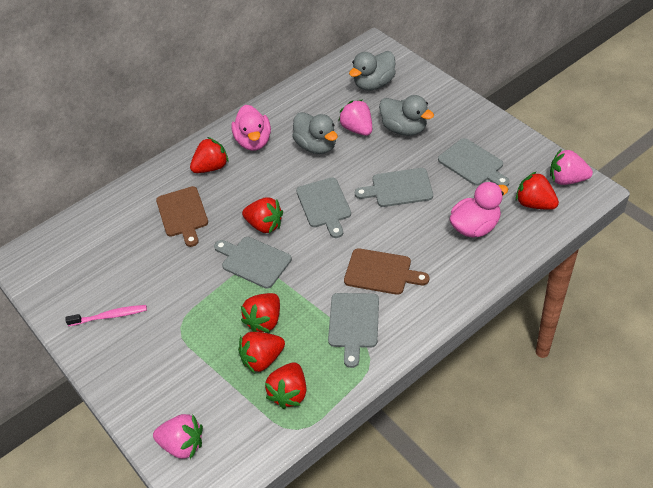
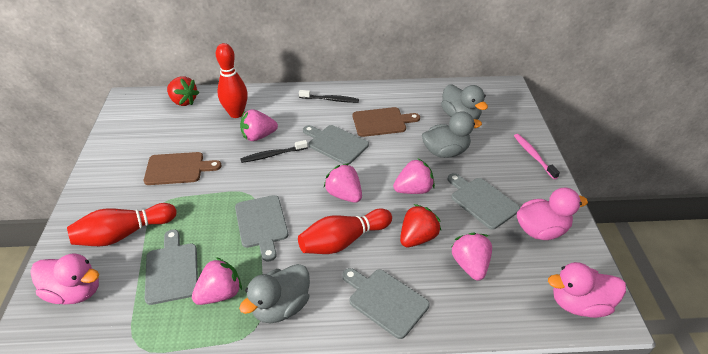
black toothbrush: none = 0 -> [240,140,308,163] [299,90,359,103] = 2
pink duck: [231,105,271,151] [450,182,508,238] = 2 -> [30,253,99,304] [517,188,588,240] [548,262,626,318] = 3
pink strawberry: [153,414,203,459] [338,99,372,136] [550,149,593,185] = 3 -> [192,257,242,305] [240,109,278,141] [324,163,362,203] [393,159,435,194] [452,232,492,281] = 5
red bowling pin: none = 0 -> [67,203,176,246] [216,43,248,118] [298,208,392,254] = 3
red strawberry: [190,137,229,173] [238,332,285,373] [241,293,280,333] [242,197,283,233] [265,362,307,409] [516,171,559,210] = 6 -> [167,76,199,106] [400,204,441,247] = 2

